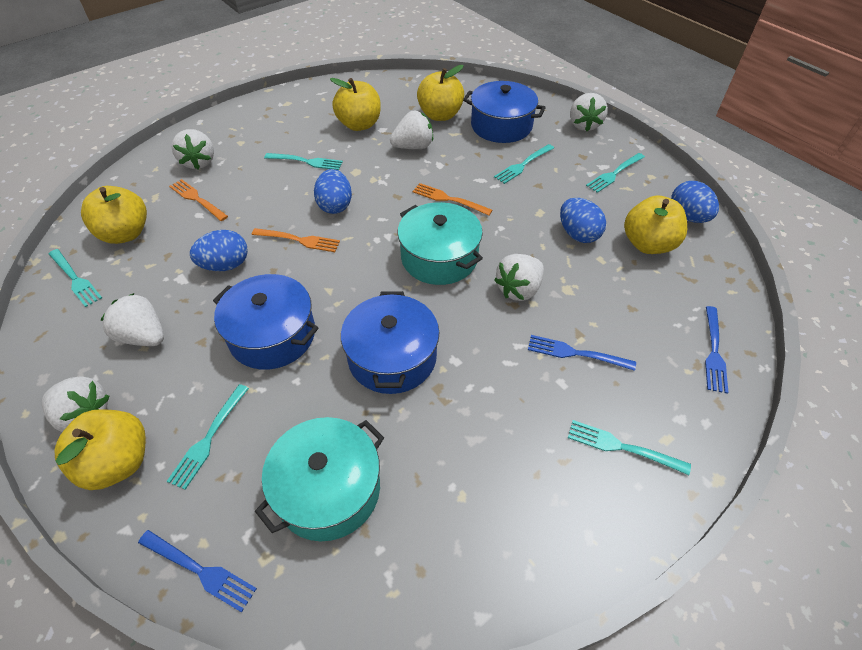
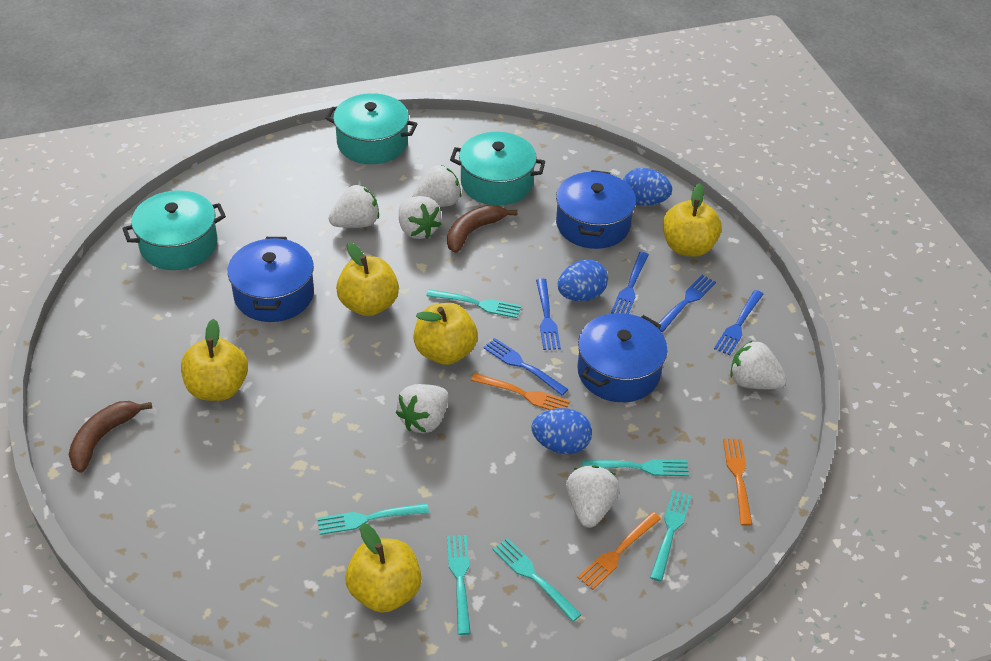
blue egg: [190,230,248,271] [314,169,352,214] [560,198,606,243] [671,181,719,223] = 4 -> [532,408,592,454] [558,260,608,301] [623,168,672,206] = 3
blue fork: [138,530,257,613] [528,335,636,371] [705,306,729,394] = 3 -> [483,338,568,395] [536,278,561,350] [611,252,649,314] [659,275,716,332] [714,290,763,356] = 5
brown banana: none = 0 -> [69,401,152,473] [447,205,517,253] = 2
turquoise pot: [255,417,384,541] [398,202,483,285] = 2 -> [122,190,226,270] [325,93,418,164] [450,132,545,205] = 3

